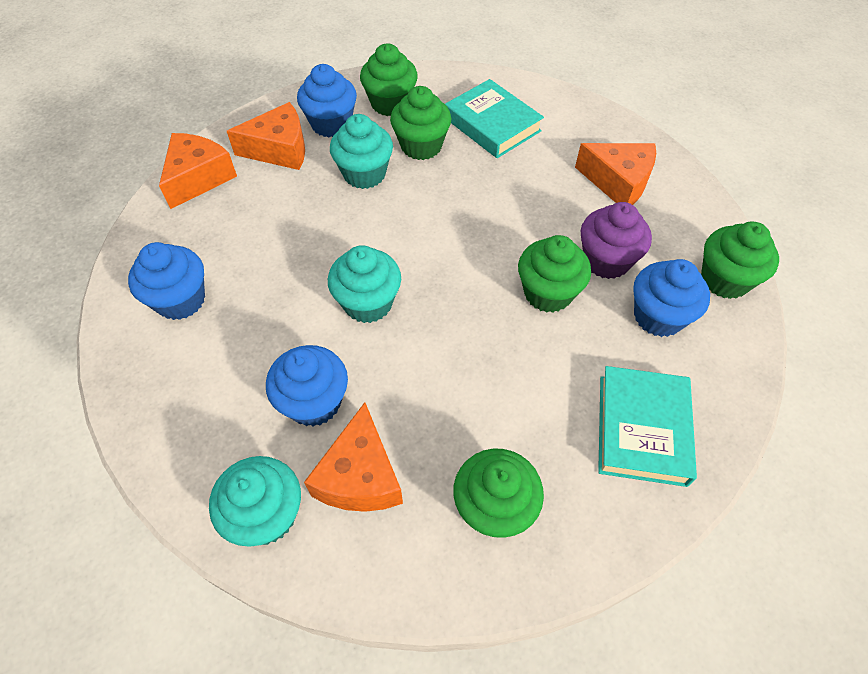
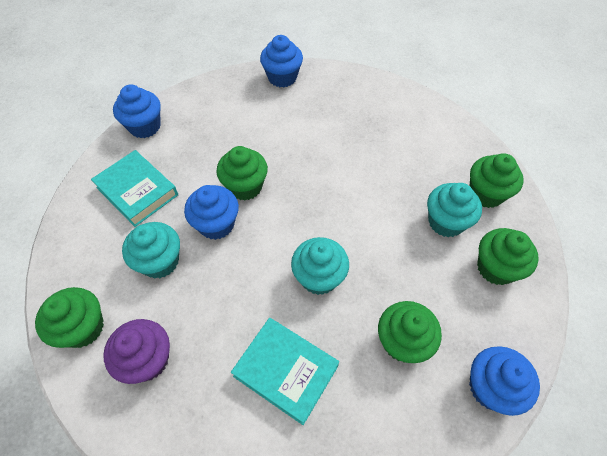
orange cheese: [159,133,237,209] [227,102,305,170] [304,402,403,512] [575,143,656,205] = 4 -> none = 0

